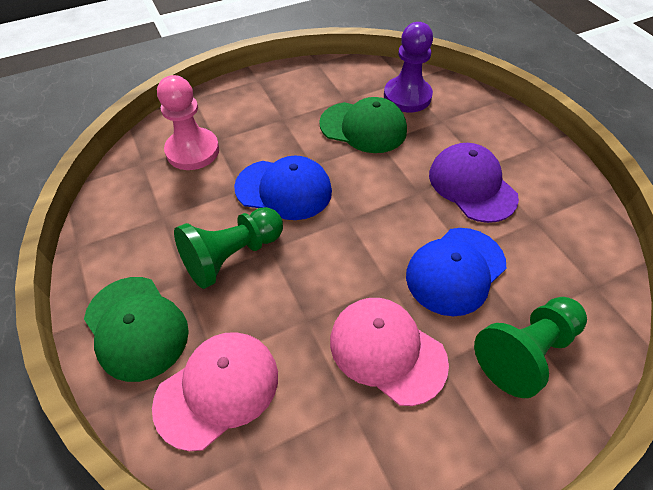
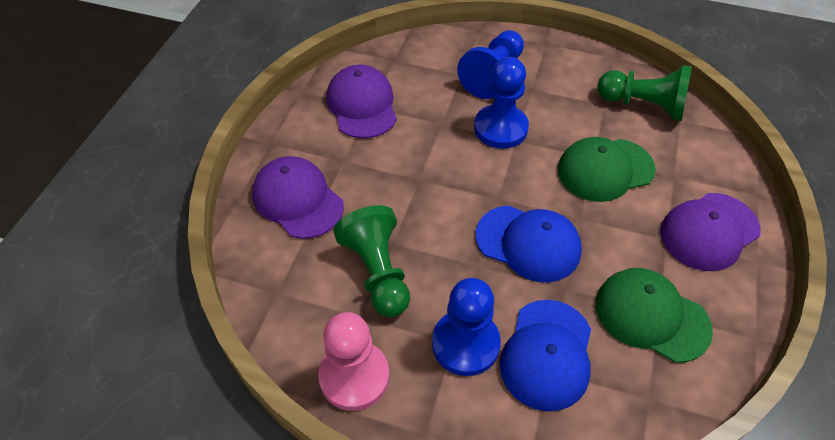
blue pawn: none = 0 -> [432,278,501,376] [457,30,524,99] [474,57,529,149] = 3
pink cap: [152,332,278,451] [330,298,449,406] = 2 -> none = 0
purple cap: [429,143,519,223] = 1 -> [252,156,344,239] [326,64,397,139] [660,193,761,271] = 3
purple pawn: [384,22,433,112] = 1 -> none = 0

